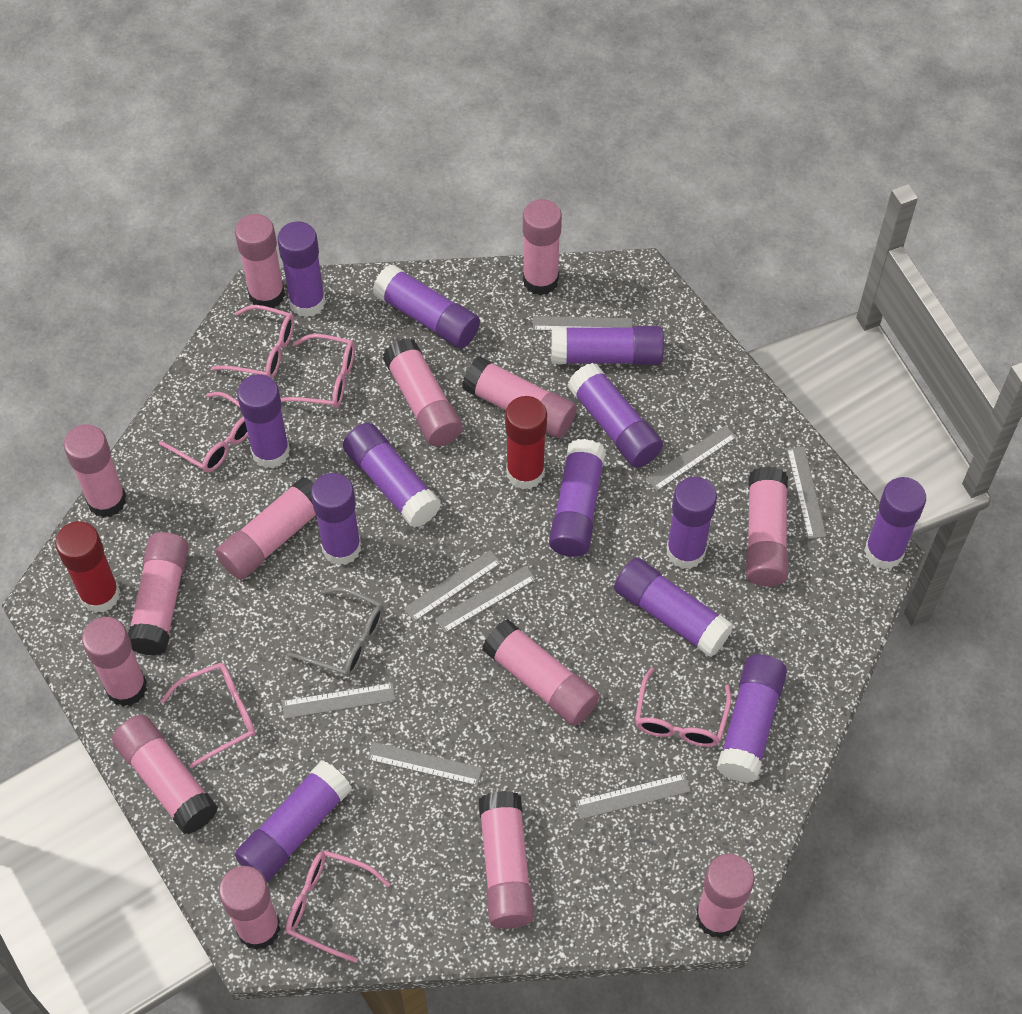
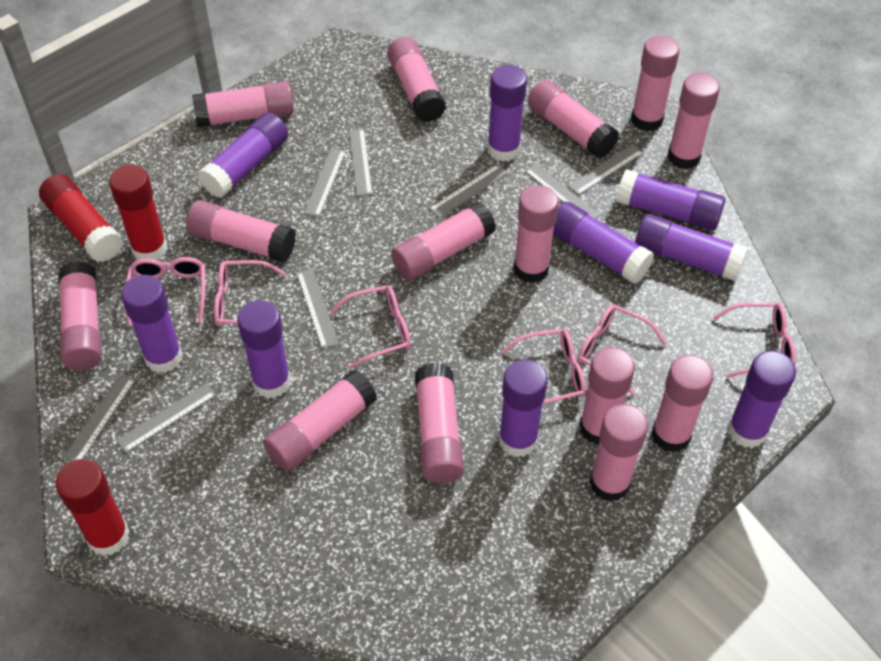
grey glasses: [287,587,384,677] = 1 -> none = 0
purple glue stick: [235,761,352,882] [237,374,290,468] [277,221,326,317] [311,473,361,565] [343,423,441,528] [373,264,480,349] [549,439,606,557] [551,326,664,365] [567,363,663,468] [614,558,734,657] [666,477,717,569] [717,654,787,783] [864,477,926,570] = 13 -> [121,275,183,373] [198,113,288,198] [237,300,291,398] [487,65,527,162] [499,359,548,457] [553,201,654,284] [616,169,726,230] [635,214,748,281] [728,351,796,448] = 9
red glue stick: [55,521,120,613] [505,396,547,490] = 2 -> [39,174,123,262] [56,459,129,556] [109,165,168,260] = 3

